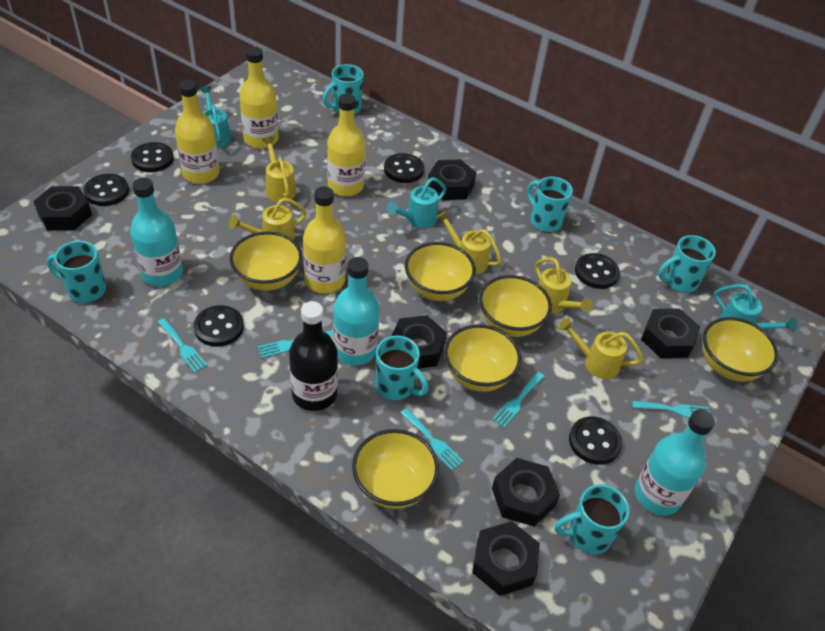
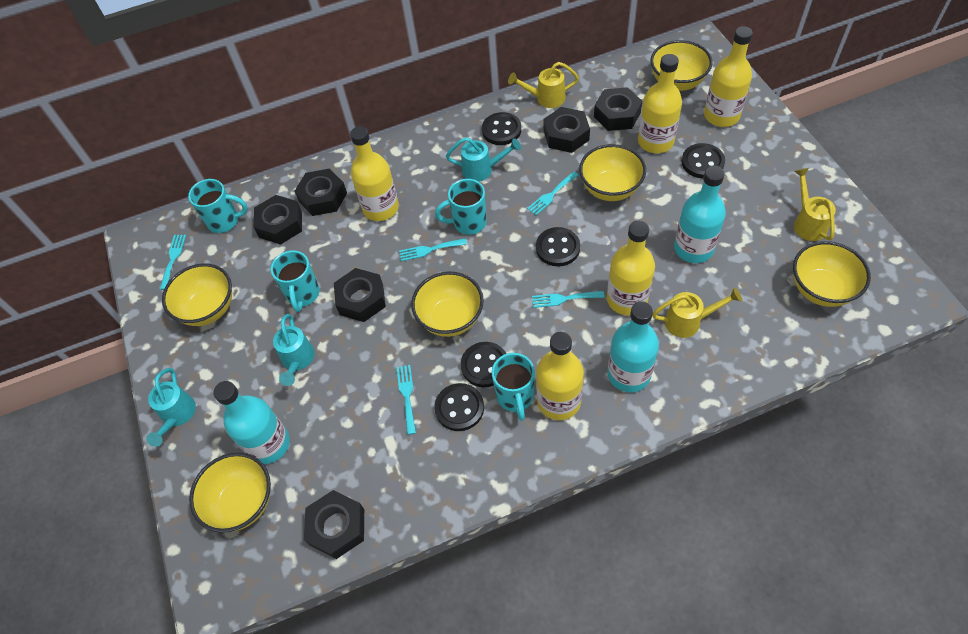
black bottle: [289,301,338,411] = 1 -> none = 0
black button: [84,174,129,206] [131,142,174,172] [194,305,244,347] [384,153,424,183] [569,417,622,465] [575,253,620,289] = 6 -> [434,383,484,431] [461,342,506,387] [482,112,521,145] [536,227,580,267] [682,143,725,179] = 5
turquoise mug: [47,241,106,303] [323,64,364,115] [376,336,429,400] [527,177,573,232] [555,484,629,554] [658,235,716,293] = 6 -> [188,179,248,233] [270,250,320,312] [435,179,487,235] [492,353,535,421] = 4
yellow bottle: [175,80,219,184] [239,47,279,148] [303,186,346,293] [327,94,365,196] = 4 -> [350,126,399,221] [536,332,584,420] [607,221,655,315] [638,54,682,153] [704,26,753,127] = 5
yellow watering can: [229,198,307,240] [262,136,296,202] [436,210,502,274] [535,257,593,313] [558,318,643,379] = 5 -> [508,62,579,108] [652,288,742,338] [794,168,836,241] = 3

